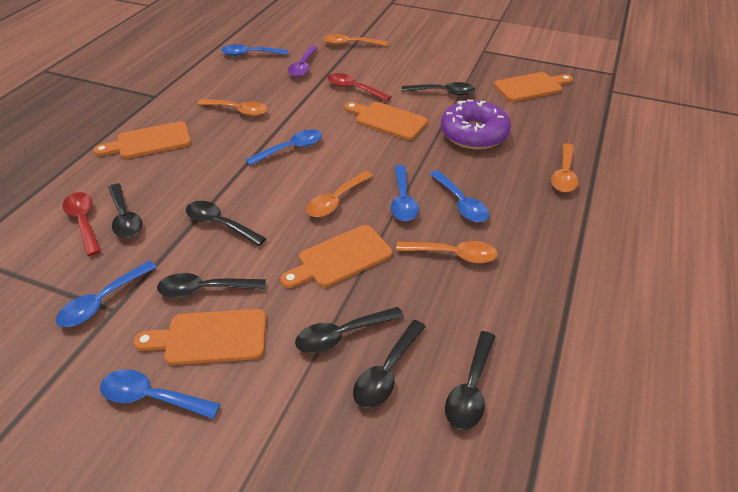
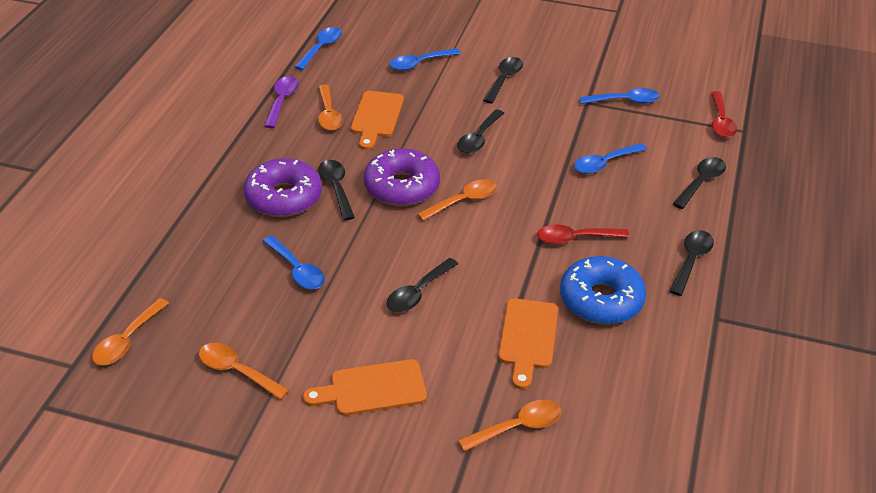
black spoon: [108,183,142,238] [157,273,266,298] [186,201,266,246] [295,307,404,353] [353,320,426,408] [402,82,475,96] [445,331,496,430] = 7 -> [318,160,355,220] [387,258,458,312] [457,110,504,154] [483,57,523,104] [669,230,714,296] [673,157,726,209] = 6
blue donut: none = 0 -> [560,256,646,324] = 1
blue spoon: [56,261,157,327] [100,369,220,419] [221,44,288,56] [246,129,322,166] [391,165,419,221] [430,170,489,222] = 6 -> [263,236,325,289] [295,27,342,70] [389,48,461,71] [574,143,647,174] [579,88,660,104] = 5
orange cutting board: [94,121,191,159] [133,309,266,365] [280,225,392,288] [344,102,428,140] [494,72,573,102] = 5 -> [303,359,427,416] [351,91,404,150] [498,298,558,389] = 3
purple donut: [441,100,511,150] = 1 -> [244,158,322,217] [364,148,440,206] = 2

